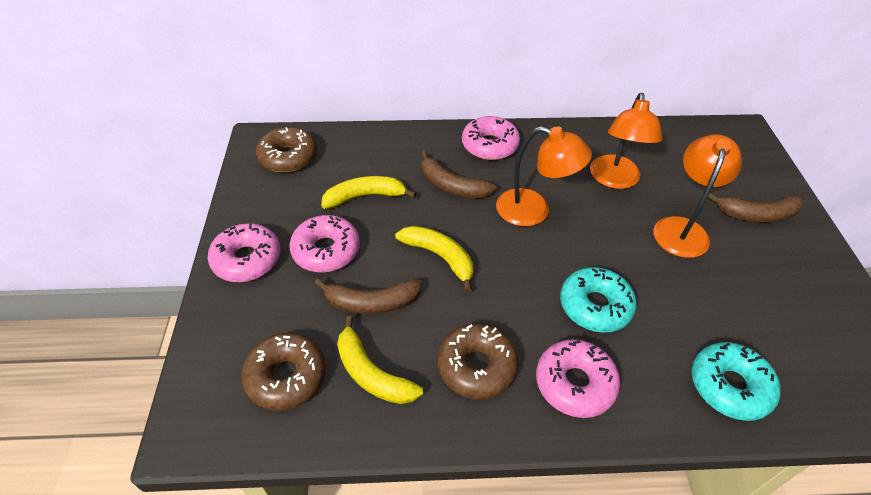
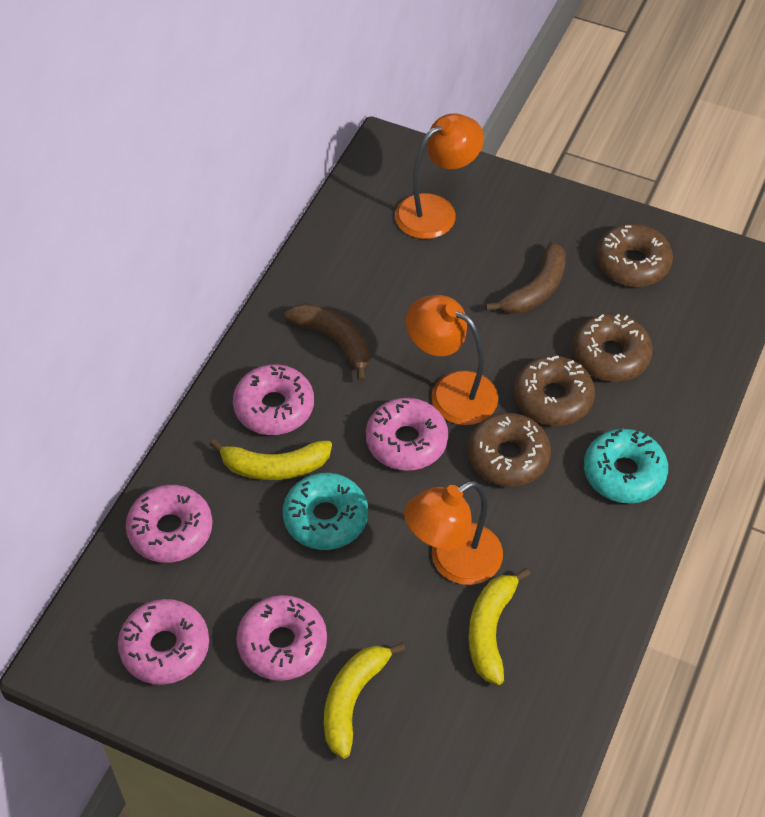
brown banana: [315,278,423,314] [421,150,497,198] [708,193,804,223] = 3 -> [285,304,369,382] [486,242,566,314] = 2
brown donut: [241,333,326,411] [256,127,317,173] [437,324,518,399] = 3 -> [467,413,551,487] [514,356,595,426] [573,314,653,382] [596,224,673,287] = 4
pink donut: [208,223,281,282] [289,215,360,272] [462,116,520,160] [536,339,620,418] = 4 -> [118,599,209,685] [126,485,212,563] [233,364,314,435] [236,595,327,681] [366,398,448,471] = 5

